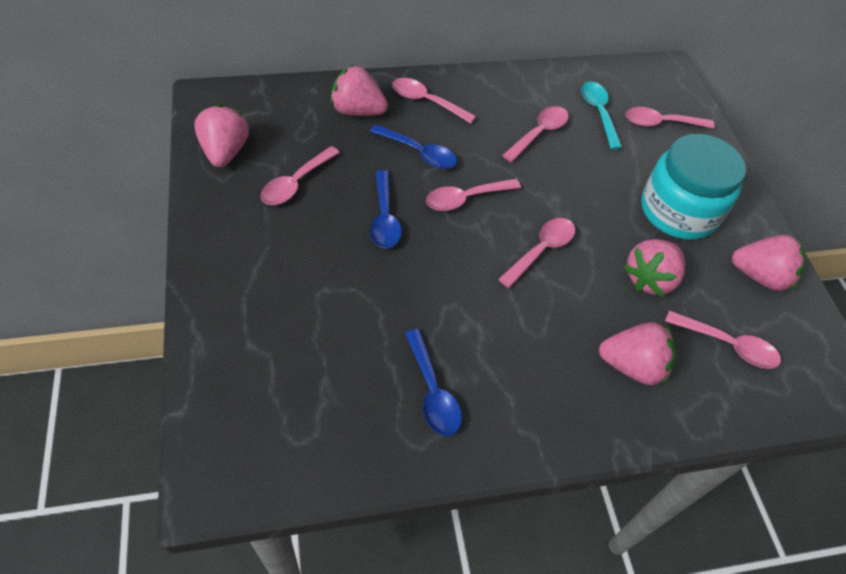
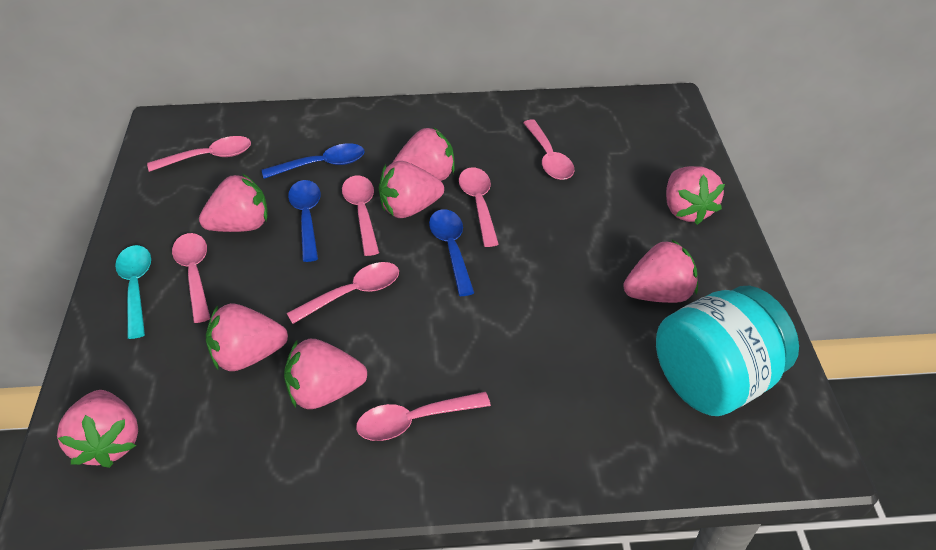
pink strawberry: [194,104,249,167] [330,65,388,116] [599,322,676,385] [624,239,685,297] [732,235,806,291] = 5 -> [57,390,138,468] [199,173,267,232] [206,304,288,371] [284,339,367,409] [379,161,444,218] [393,127,455,181] [623,240,698,303] [666,166,725,225] = 8

